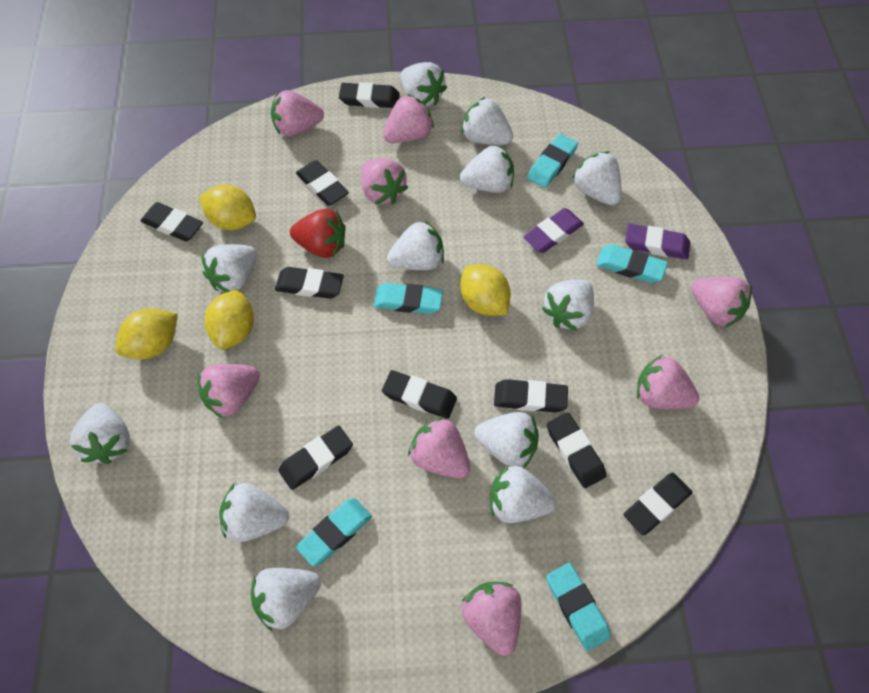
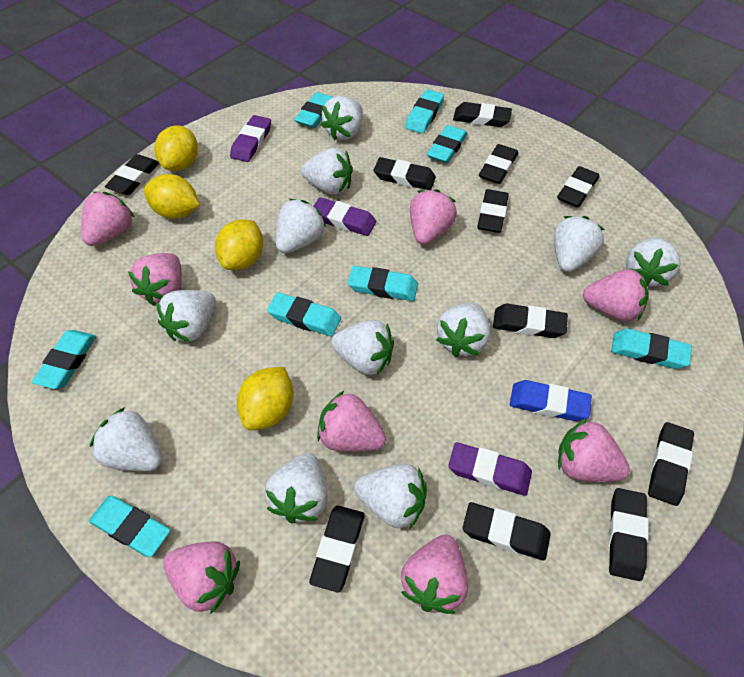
black eraser: [141,202,203,241] [275,267,344,299] [278,426,353,490] [296,160,349,206] [339,82,400,108] [382,370,457,419] [494,379,568,412] [547,412,606,488] [623,472,692,535] = 9 -> [105,154,159,195] [309,506,364,593] [373,157,436,190] [453,102,512,127] [463,502,551,561] [477,189,509,233] [479,144,518,184] [493,304,568,338] [557,166,599,207] [609,488,648,581] [648,422,694,506] = 11
blue eraser: none = 0 -> [510,380,592,421] = 1
purple eraser: [523,208,584,253] [625,223,690,260] = 2 -> [230,115,271,162] [313,197,376,236] [448,442,532,496] = 3
red strawberry: [290,209,346,258] = 1 -> none = 0
turquoise eraser: [296,498,372,567] [374,283,443,314] [527,134,578,188] [546,563,611,651] [596,244,668,283] = 5 -> [32,330,96,389] [89,496,170,557] [267,292,341,336] [294,92,333,128] [348,266,418,301] [405,89,444,134] [427,125,467,163] [611,329,692,369] = 8
white strawberry: [70,403,130,464] [202,244,257,292] [219,483,289,542] [251,568,321,631] [387,221,444,270] [400,62,447,106] [460,145,514,193] [461,97,513,145] [475,412,539,468] [490,465,556,523] [542,280,594,331] [572,151,622,206] = 12 -> [90,407,162,471] [156,290,216,342] [265,453,328,523] [276,199,326,253] [301,148,353,195] [321,96,363,140] [331,320,394,376] [354,464,427,530] [436,302,490,357] [554,216,605,272] [626,237,680,287] = 11

